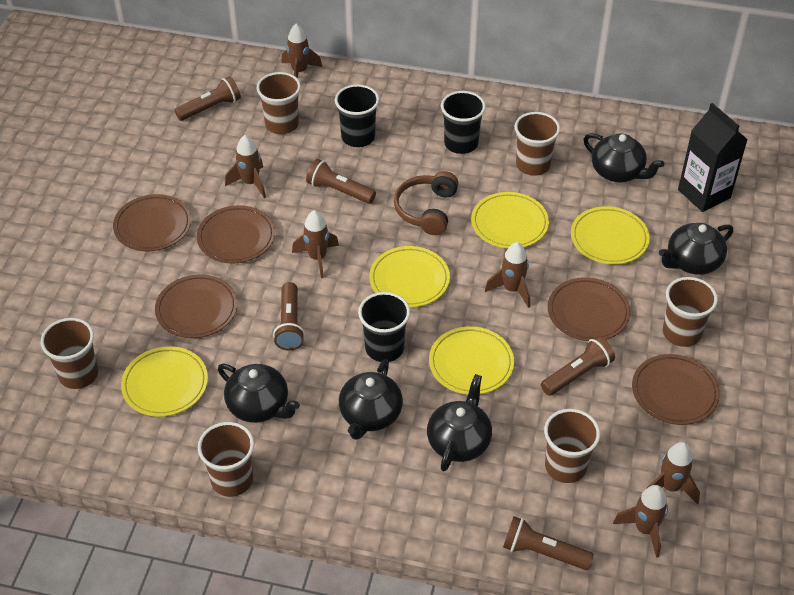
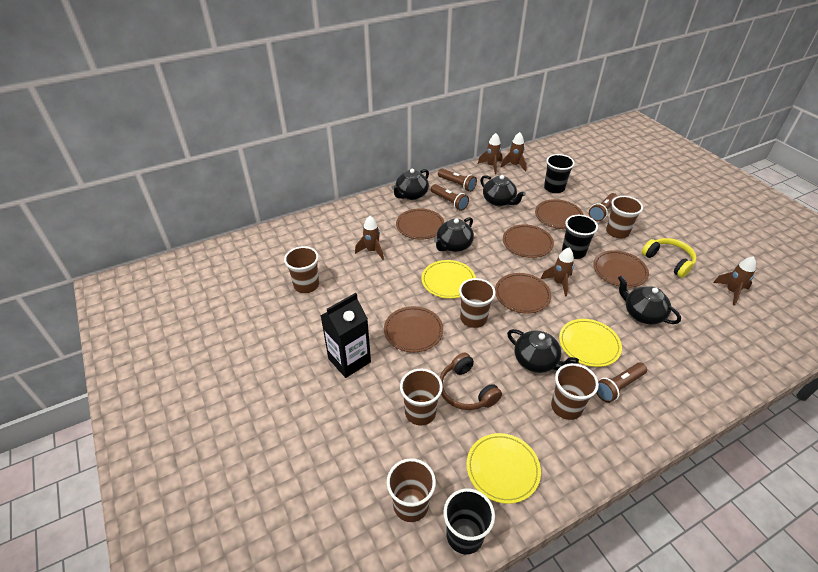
brown flashlight: [175,76,241,121] [273,282,305,351] [306,159,376,204] [503,516,594,570] [541,336,615,396] = 5 -> [431,184,469,211] [438,169,477,192] [589,193,618,221] [596,363,647,403] = 4
brown plate: [113,194,191,251] [155,274,237,338] [197,205,275,263] [547,277,630,341] [632,354,720,425] = 5 -> [384,306,443,352] [396,208,445,240] [495,273,551,314] [503,224,554,258] [535,199,584,229] [593,250,649,288] = 6
brown rocket: [225,135,266,198] [281,24,322,78] [292,210,339,278] [485,242,530,308] [613,485,668,558] [647,442,700,504] = 6 -> [355,216,384,260] [478,133,503,174] [501,132,527,172] [541,248,574,296] [713,256,756,306] = 5
yellow headphones: none = 0 -> [642,238,697,278] = 1
yellow plate: [121,346,208,417] [369,246,450,307] [429,326,514,395] [471,192,549,249] [571,206,650,265] = 5 -> [422,260,476,299] [466,433,541,504] [559,319,622,367] = 3

